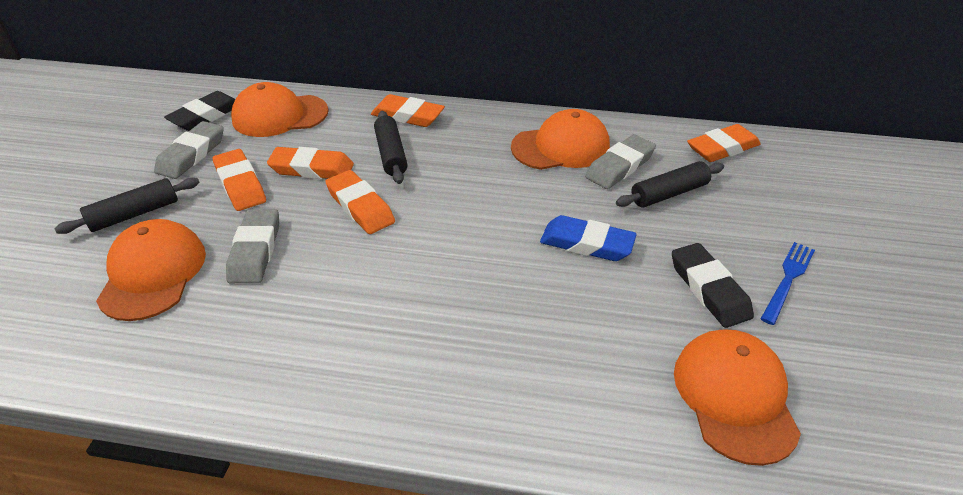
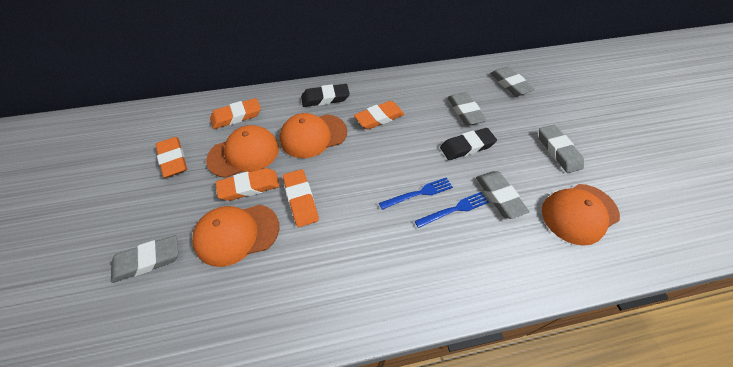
black rolling pin: [55,177,200,234] [374,111,408,184] [616,161,724,207] = 3 -> none = 0
blue eraser: [540,215,637,261] = 1 -> none = 0
blue fork: [761,242,815,325] = 1 -> [379,177,453,210] [415,192,489,228] = 2
grey eraser: [154,121,224,179] [226,209,279,283] [585,134,656,189] = 3 -> [111,235,178,283] [447,92,487,126] [476,171,529,219] [490,66,535,96] [539,125,584,173] = 5

